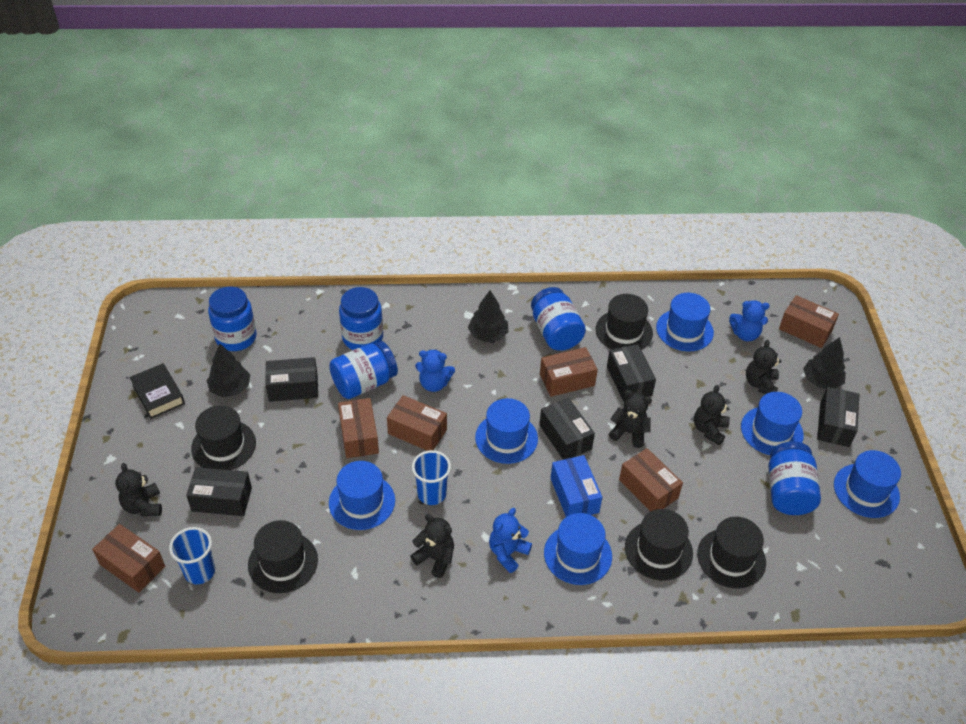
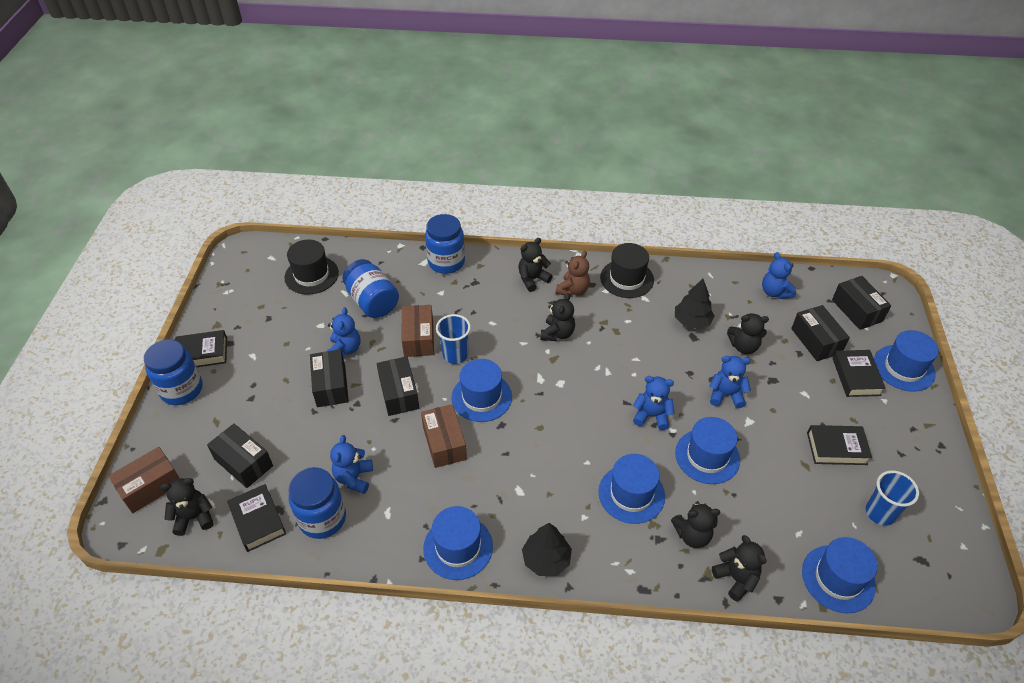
black book: [129,363,185,419] = 1 -> [175,330,227,367] [227,484,286,552] [807,425,872,465] [833,350,886,397] = 4
black hat: [191,406,256,470] [248,520,318,593] [595,294,653,350] [625,509,693,580] [697,517,766,588] = 5 -> [284,240,339,295] [600,243,654,298] = 2
black teddy bear: [115,463,162,517] [410,514,454,578] [609,390,652,448] [694,385,730,445] [746,340,781,394] = 5 -> [160,478,213,536] [518,238,553,292] [540,293,575,341] [671,501,720,548] [712,535,766,602] [727,313,769,354] = 6
black tree: [207,344,250,397] [468,290,508,342] [803,337,846,389] = 3 -> [522,523,572,576] [675,279,714,329] = 2
blue box: [551,455,602,517] = 1 -> none = 0
blue jar: [208,287,257,351] [329,341,398,399] [339,287,383,350] [531,287,586,351] [769,441,821,515] = 5 -> [144,339,203,405] [289,467,346,539] [342,259,399,318] [425,214,465,274] = 4
blue teddy bear: [415,349,455,392] [489,508,532,573] [729,300,770,341] = 3 -> [327,307,360,358] [330,435,373,494] [633,376,675,430] [709,356,751,408] [762,252,796,299] = 5
brown box: [92,524,165,593] [338,398,379,458] [387,395,447,451] [540,347,598,397] [619,448,683,512] [779,295,839,348] = 6 -> [108,447,179,513] [402,305,434,357] [421,404,467,468] = 3
brown teddy bear: none = 0 -> [556,251,590,297] = 1

